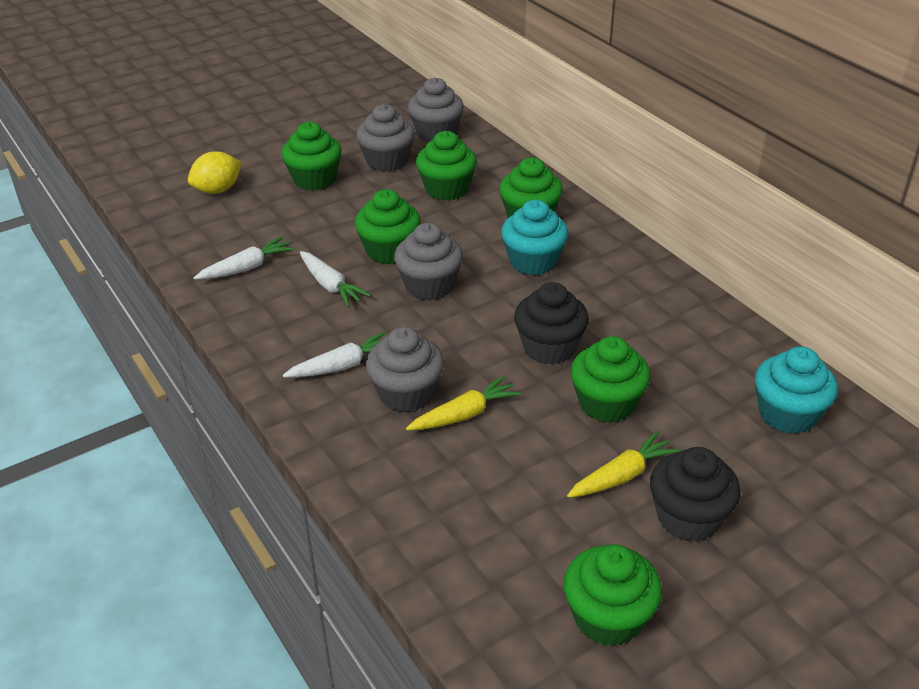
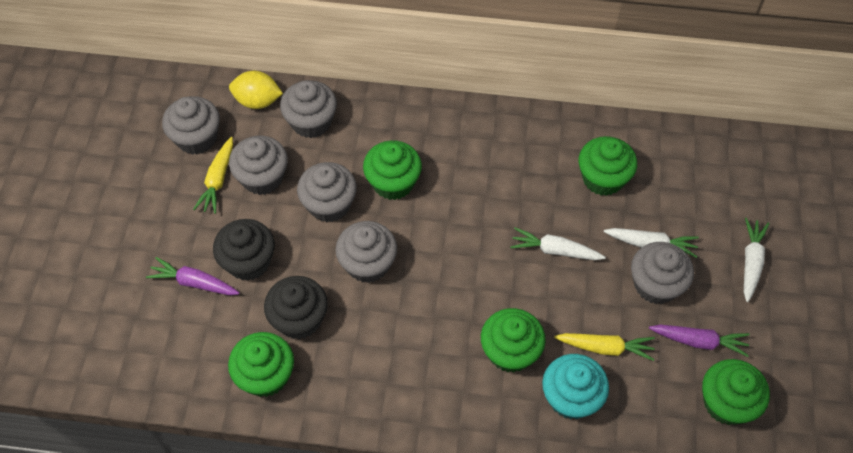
green cupcake: [281,122,342,191] [355,189,421,264] [416,131,477,201] [499,158,563,218] [563,544,662,646] [570,336,650,423] = 6 -> [228,332,294,397] [363,140,422,200] [481,308,546,372] [579,136,637,196] [702,359,770,425] = 5
grey cupcake: [356,104,415,172] [366,327,444,412] [394,223,463,300] [408,78,464,142] = 4 -> [162,96,220,155] [229,136,288,195] [280,80,337,138] [297,162,357,222] [335,221,397,283] [631,242,694,304] = 6
purple carrot: none = 0 -> [146,257,240,295] [649,325,750,357] = 2
turquoise cupcake: [501,200,568,275] [755,346,838,434] = 2 -> [542,354,609,419] = 1

